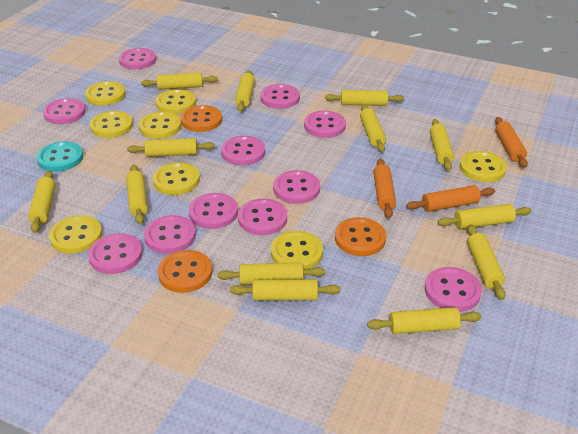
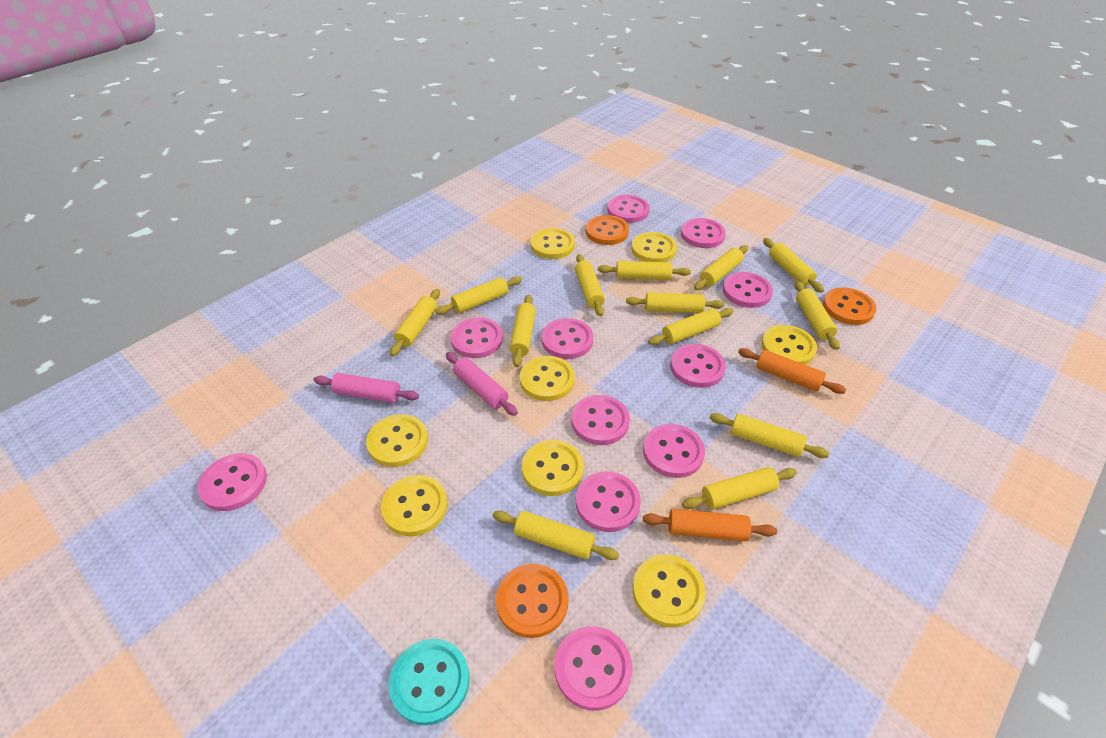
orange rolling pin: [373,158,396,218] [406,185,495,212] [495,117,528,168] = 3 -> [643,509,777,541] [738,348,846,394] = 2
pink rolling pin: none = 0 -> [314,373,419,403] [446,352,518,416] = 2

